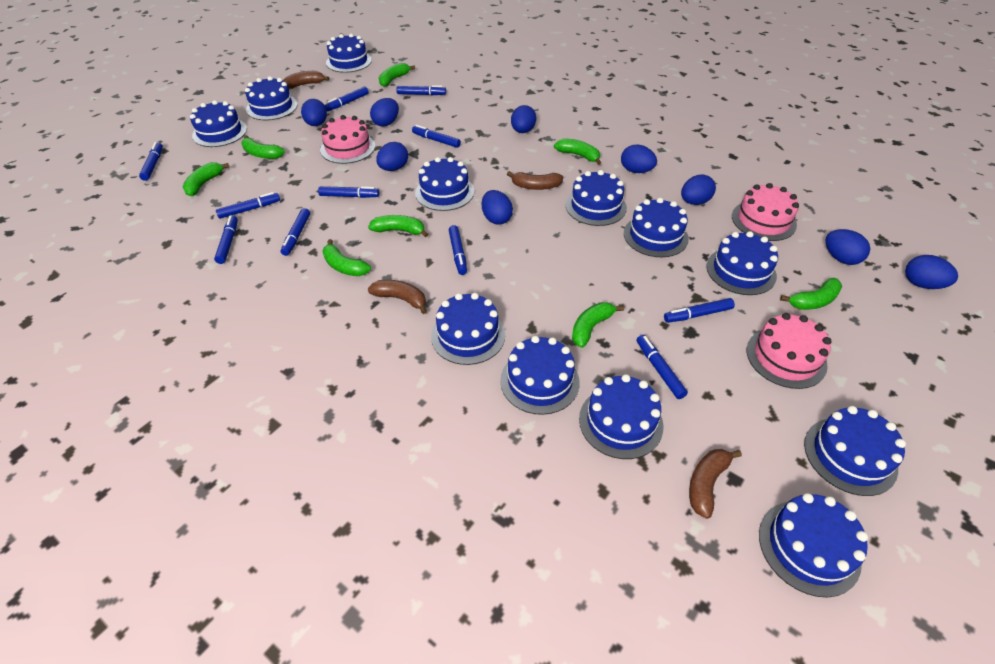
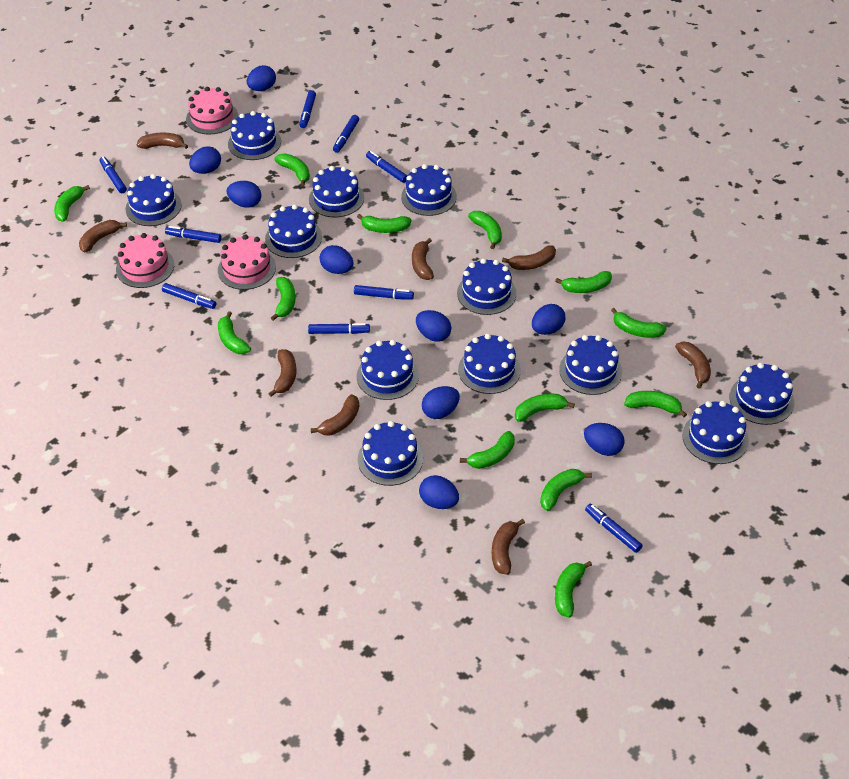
blue marker: [139,142,163,181] [214,215,238,264] [216,192,280,219] [280,208,310,256] [318,186,379,198] [324,87,369,111] [396,85,446,95] [412,125,461,148] [449,225,467,275] [637,335,688,399] [664,298,735,323] = 11 -> [100,157,127,193] [162,283,216,309] [165,226,222,243] [300,90,316,128] [308,323,370,334] [333,115,359,153] [354,285,414,300] [366,151,407,183] [585,504,642,553] = 9
brown banana: [283,71,329,89] [368,280,427,314] [507,171,563,190] [689,449,742,519] = 4 -> [79,220,127,253] [137,133,188,149] [268,349,296,397] [310,394,359,436] [412,238,434,280] [492,519,525,575] [502,245,556,270] [675,341,711,389] = 8
green banana: [183,162,229,196] [241,135,285,159] [322,239,371,276] [368,215,428,237] [379,63,415,87] [554,139,601,165] [572,302,624,348] [780,278,842,310] = 8 -> [54,185,90,222] [218,311,251,354] [271,277,296,321] [275,153,310,187] [357,214,411,233] [460,431,515,469] [468,211,502,249] [515,394,575,422] [540,469,592,511] [555,271,612,293] [555,561,592,618] [611,308,667,338] [624,391,687,417] = 13

